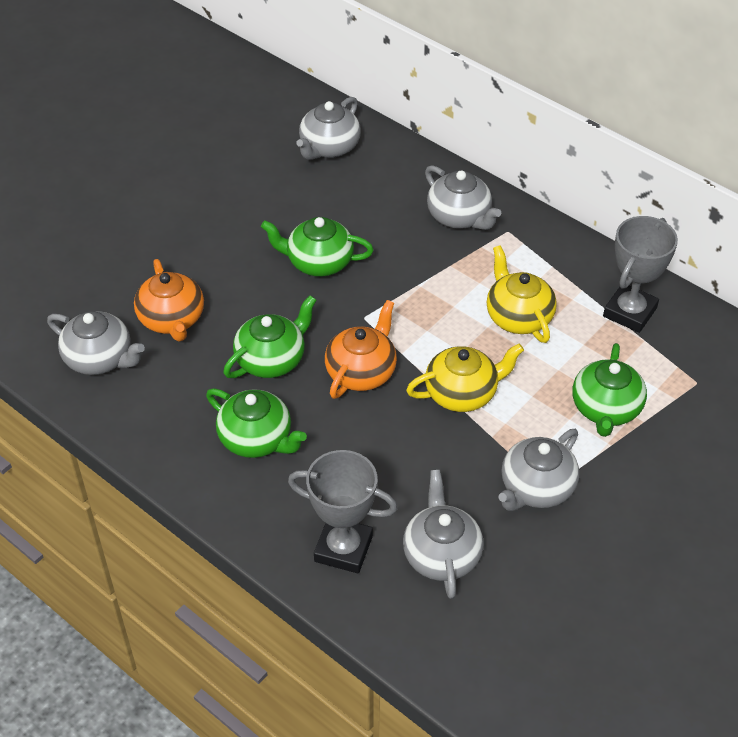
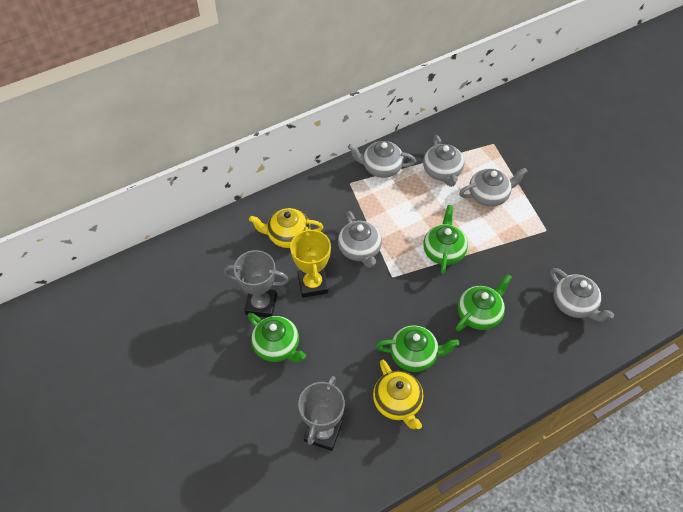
orange teapot: [134,259,204,342] [325,300,397,399] = 2 -> none = 0
yellow trophy: none = 0 -> [290,226,331,298] = 1

